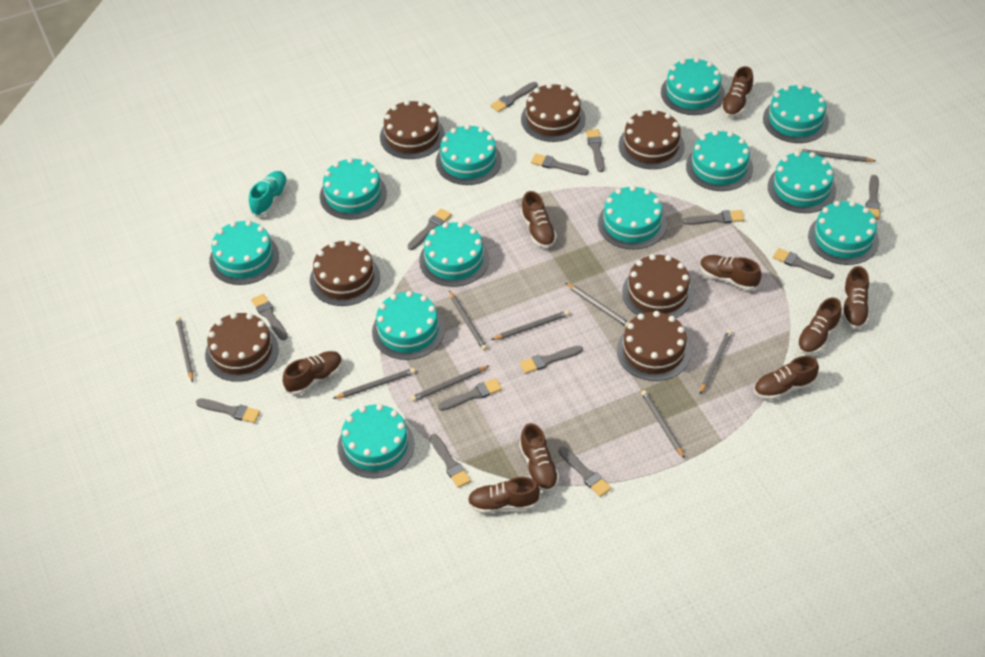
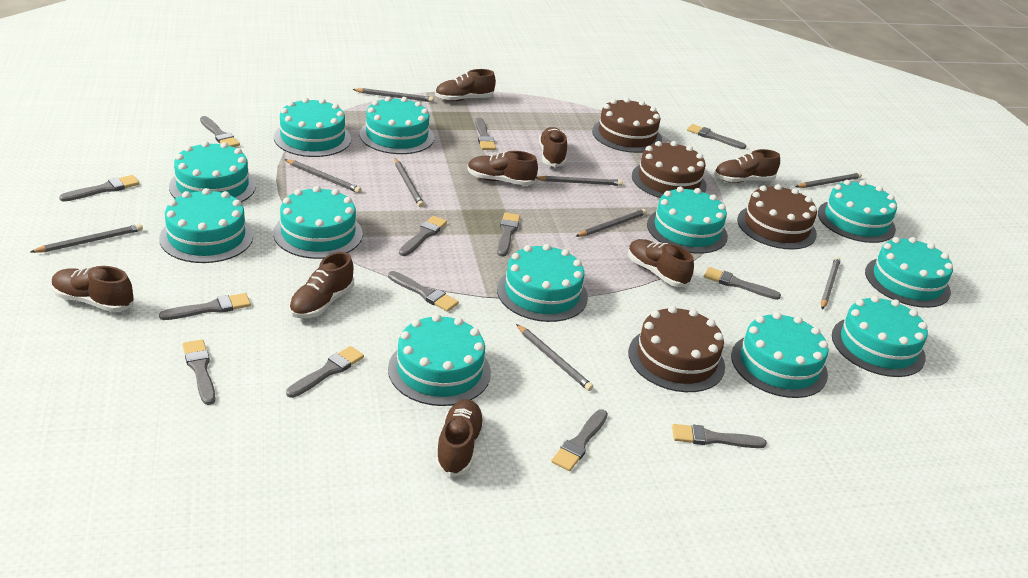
brown cake: [205,313,279,382] [310,240,380,306] [380,100,445,159] [521,83,586,142] [617,311,691,381] [619,109,685,169] [622,254,694,318] = 7 -> [592,98,662,153] [628,306,725,392] [632,141,707,198] [737,184,817,250] = 4
brown shoe: [283,351,342,395] [468,477,540,514] [519,423,559,492] [521,191,557,248] [700,255,762,291] [721,66,753,117] [754,356,819,400] [797,298,842,355] [842,266,869,329] = 9 -> [52,266,134,312] [289,252,354,318] [435,69,496,101] [435,399,485,477] [467,151,538,186] [539,127,567,167] [628,239,694,287] [714,149,780,183] = 8
turquoise shoe: [249,171,288,217] = 1 -> none = 0

